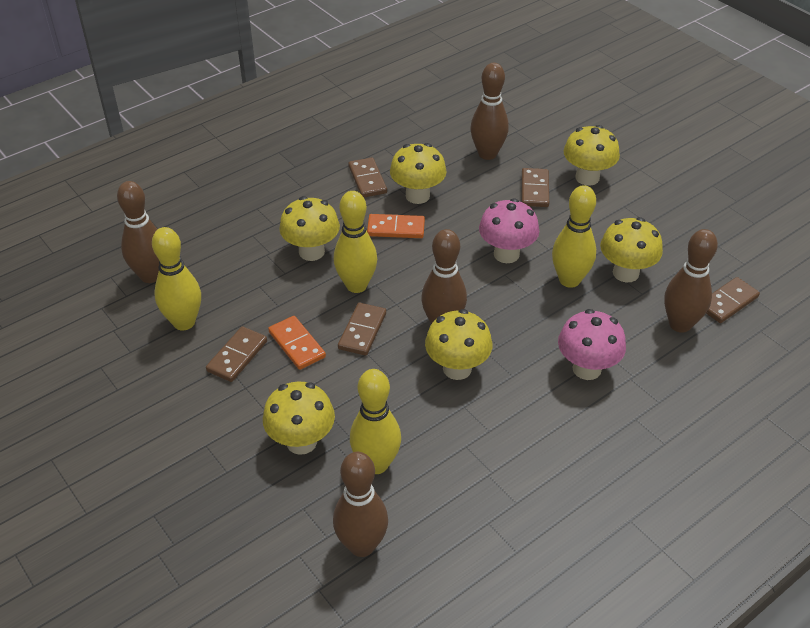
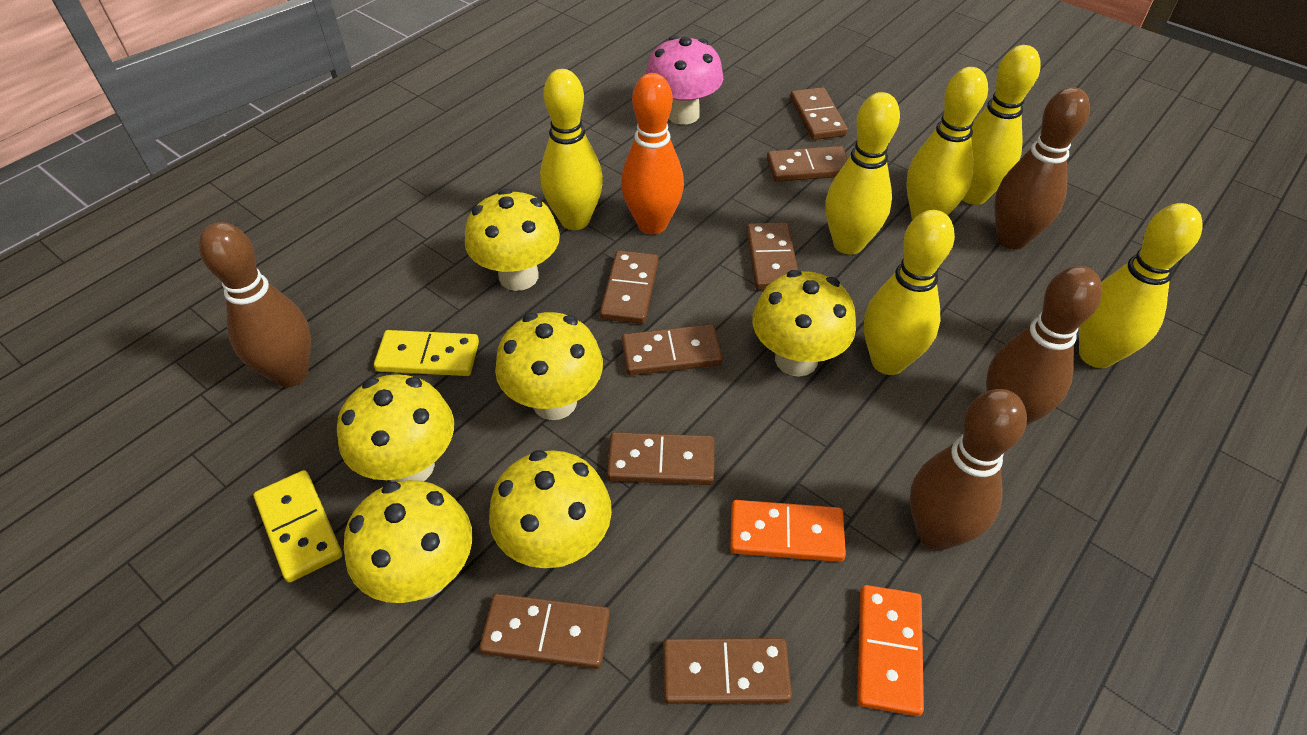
brown bowling pin: [117,181,159,283] [333,452,388,557] [421,229,467,324] [471,63,509,160] [664,229,718,333] = 5 -> [199,222,311,387] [910,389,1027,550] [986,266,1102,426] [995,87,1090,250] = 4
brown domino: [206,326,267,382] [338,303,386,356] [348,157,387,197] [522,168,549,207] [706,277,760,323] = 5 -> [479,593,610,669] [600,250,659,324] [607,432,714,485] [622,324,723,376] [663,638,792,704] [746,222,798,290] [767,146,848,182] [790,87,848,140] = 8
orange bowling pin: none = 0 -> [621,73,684,234] = 1
pink mushroom: [479,198,539,263] [558,309,626,380] = 2 -> [646,36,723,125] = 1
yellow bowling pin: [152,227,201,330] [334,191,377,293] [350,369,401,474] [552,185,596,288] = 4 -> [540,69,603,230] [825,92,900,255] [864,210,955,375] [906,67,988,220] [963,45,1041,205] [1079,203,1203,368] = 6
yellow domino: none = 0 -> [254,470,342,583] [374,330,479,376] = 2

